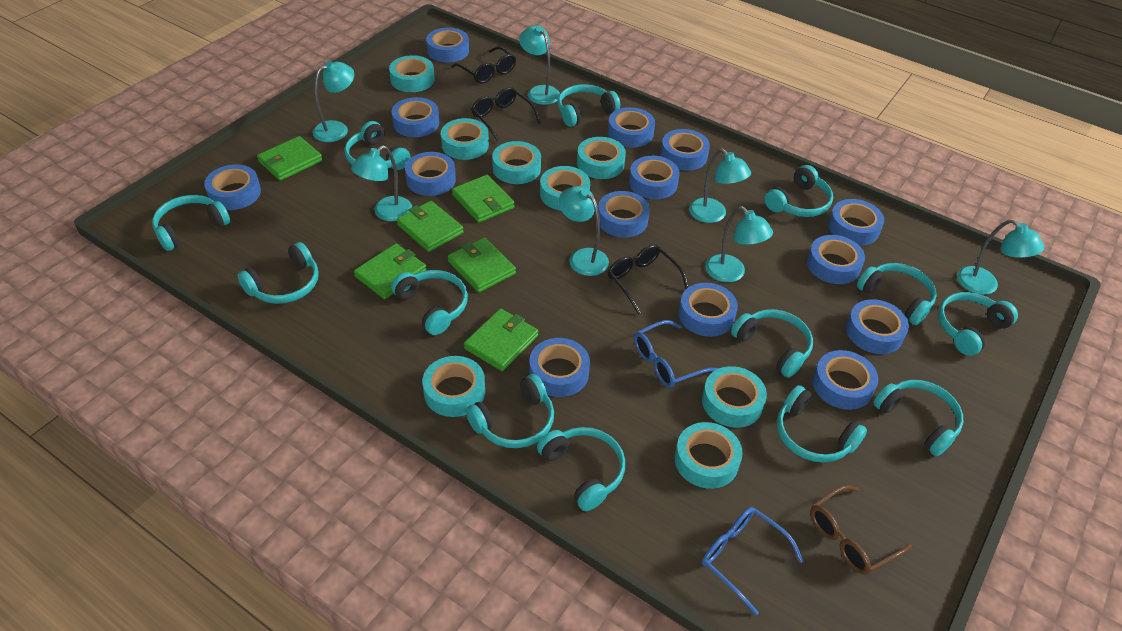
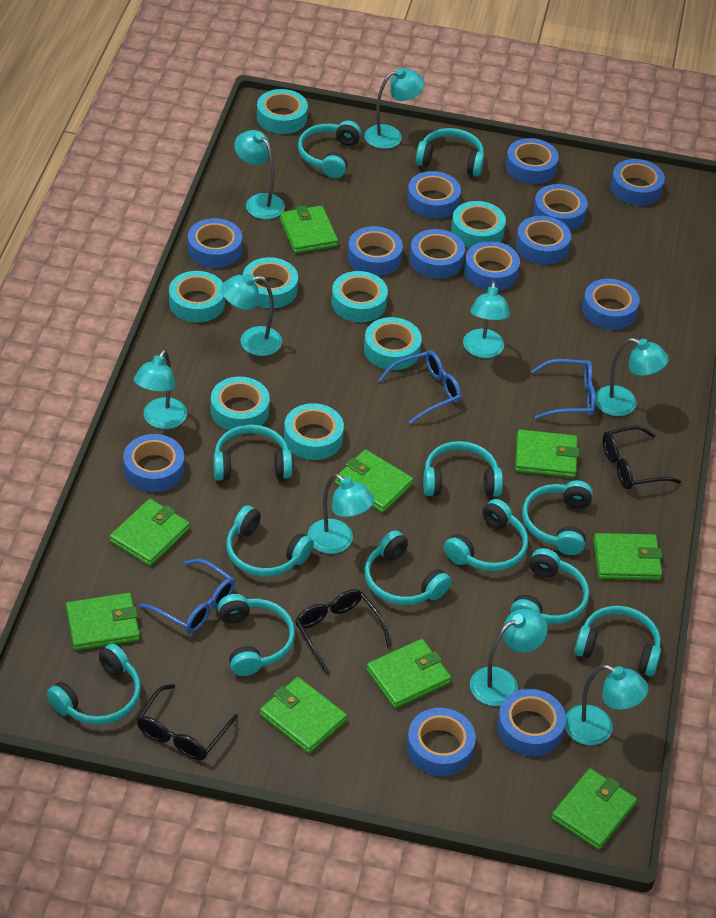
blue glasses: [634,320,718,388] [702,507,804,615] = 2 -> [139,559,235,633] [379,351,461,424] [531,359,595,419] = 3
blue tape: [204,164,261,210] [392,97,439,137] [405,152,456,196] [426,28,469,62] [529,338,590,397] [598,191,650,238] [608,107,655,148] [629,156,680,199] [661,129,710,171] [679,283,738,337] [807,235,865,284] [812,350,878,410] [828,199,884,246] [846,299,909,354] = 14 -> [123,434,184,492] [188,218,242,268] [348,226,403,276] [407,171,461,219] [407,708,476,776] [409,229,465,279] [464,241,520,291] [497,689,566,756] [506,138,559,184] [516,216,571,264] [533,184,588,231] [582,279,640,330] [611,159,665,206] = 13
brown glasses: [810,485,912,575] = 1 -> none = 0
green wallet: [257,136,323,181] [354,243,427,299] [397,201,464,252] [448,238,516,292] [452,175,515,223] [464,308,538,371] = 6 -> [66,593,140,651] [110,499,190,566] [260,677,347,753] [280,205,338,253] [335,449,413,513] [366,639,451,708] [515,429,579,478] [551,768,637,850] [593,533,662,580] = 9
turquoise headphones: [152,195,230,251] [238,242,319,304] [344,121,411,170] [391,270,468,335] [466,374,554,448] [537,427,625,511] [557,84,620,127] [731,309,813,378] [764,165,833,217] [777,385,867,463] [857,263,937,325] [873,380,964,456] [938,292,1018,356] = 13 -> [47,643,141,725] [213,425,292,481] [218,594,295,676] [226,505,314,577] [298,121,361,178] [364,530,451,605] [416,128,484,176] [423,441,503,497] [444,499,528,571] [511,548,589,624] [522,480,593,555] [574,606,661,676] = 12
turquoise lamp: [313,61,354,142] [351,145,412,221] [519,26,560,105] [559,186,609,276] [689,149,751,223] [705,206,773,282] [957,219,1044,295] = 7 -> [134,350,187,429] [221,274,282,356] [234,130,285,219] [307,474,374,554] [364,68,424,149] [463,281,510,358] [470,609,548,706] [565,665,648,745] [595,338,669,416] = 9

